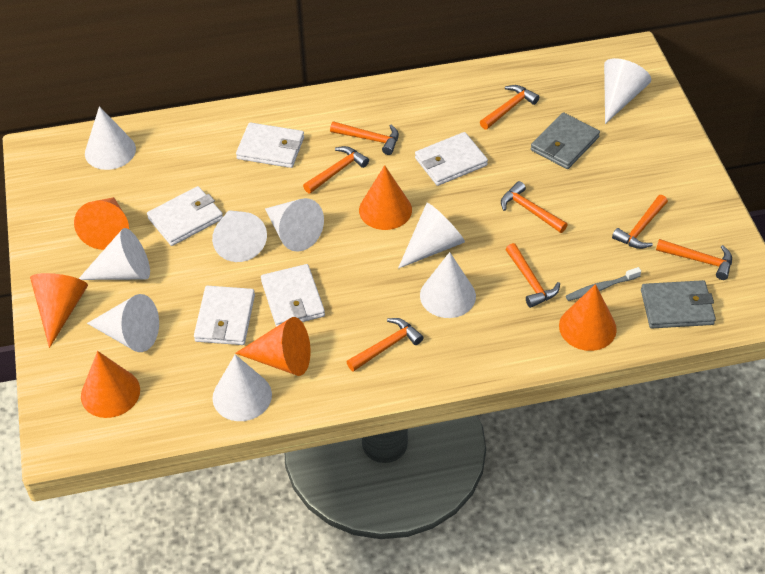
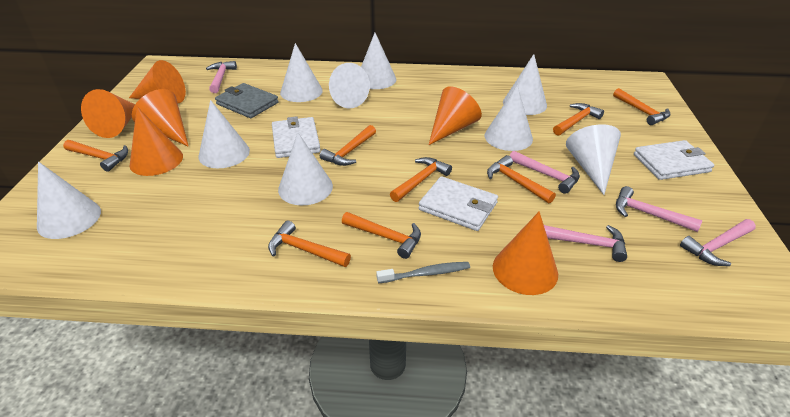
grey wallet: [531,112,600,169] [641,280,716,328] = 2 -> [215,83,279,118] = 1
pink hammer: none = 0 -> [206,61,237,93] [510,150,580,194] [544,225,627,262] [616,186,703,232] [680,219,756,266] = 5
white wallet: [147,186,223,246] [194,286,255,345] [236,123,304,168] [261,264,325,327] [415,132,488,186] = 5 -> [272,116,321,158] [419,176,498,231] [634,140,714,180] = 3

